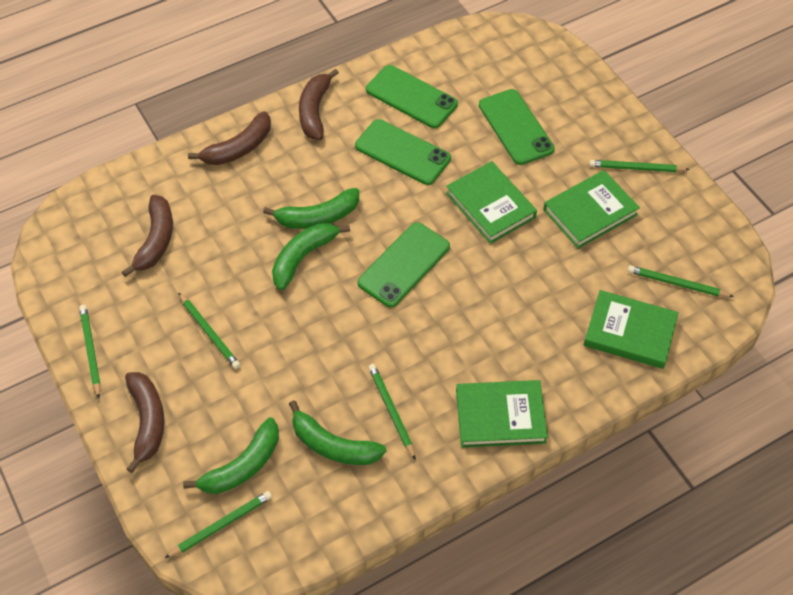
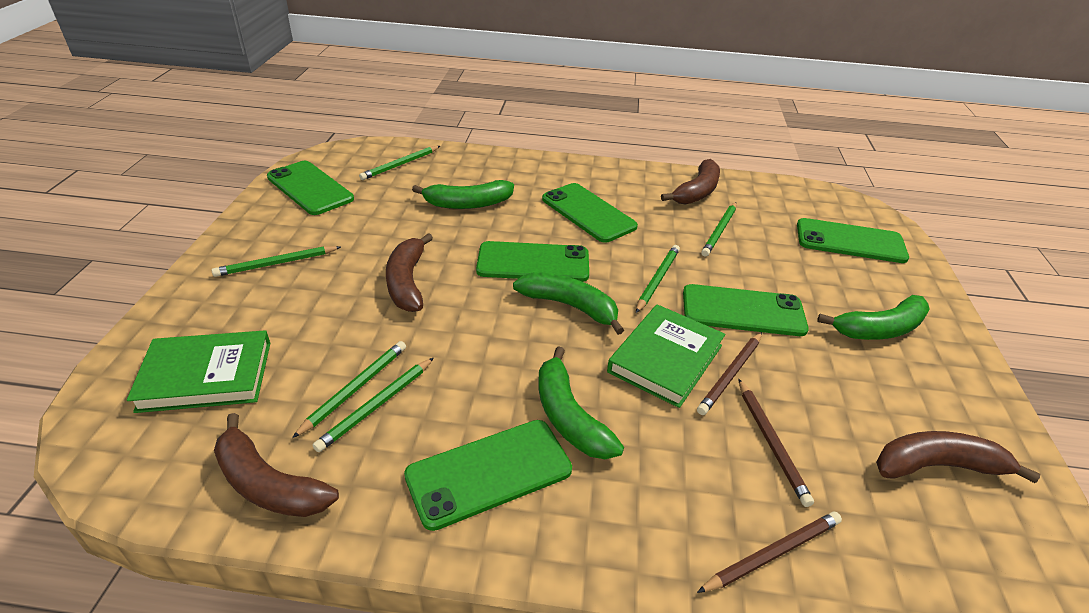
brown pencil: none = 0 -> [697,332,762,415] [697,512,842,593] [738,379,814,507] = 3
green book: [446,161,537,244] [456,380,548,448] [543,170,640,249] [584,290,679,369] = 4 -> [127,330,270,413] [607,304,725,408] = 2
green phone: [355,119,451,185] [358,222,450,308] [366,65,458,128] [479,89,555,165] = 4 -> [267,161,354,215] [404,420,572,531] [476,241,589,282] [542,183,638,243] [683,284,809,336] [797,218,909,263] = 6

